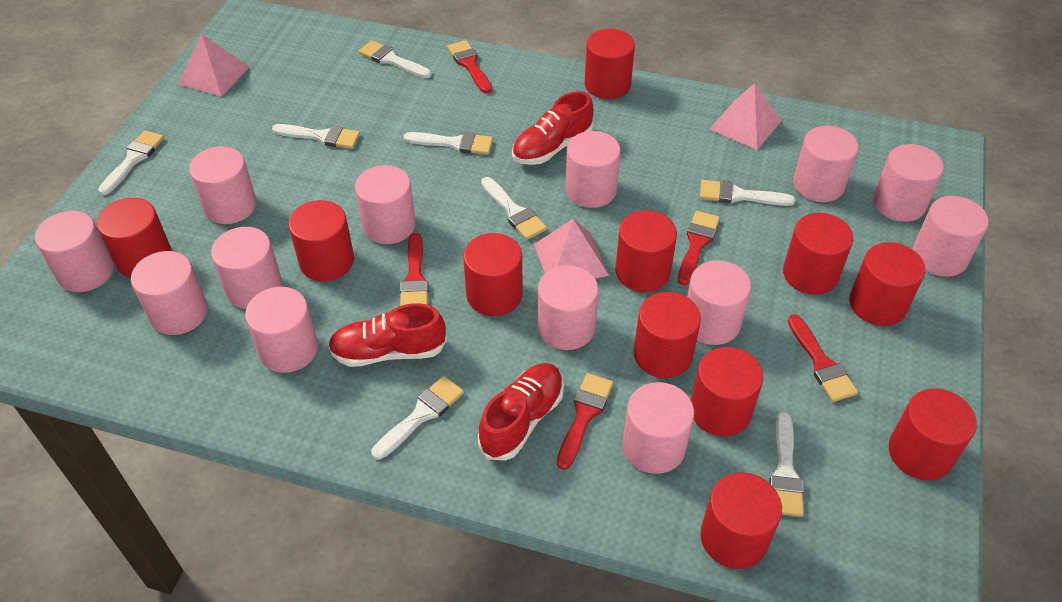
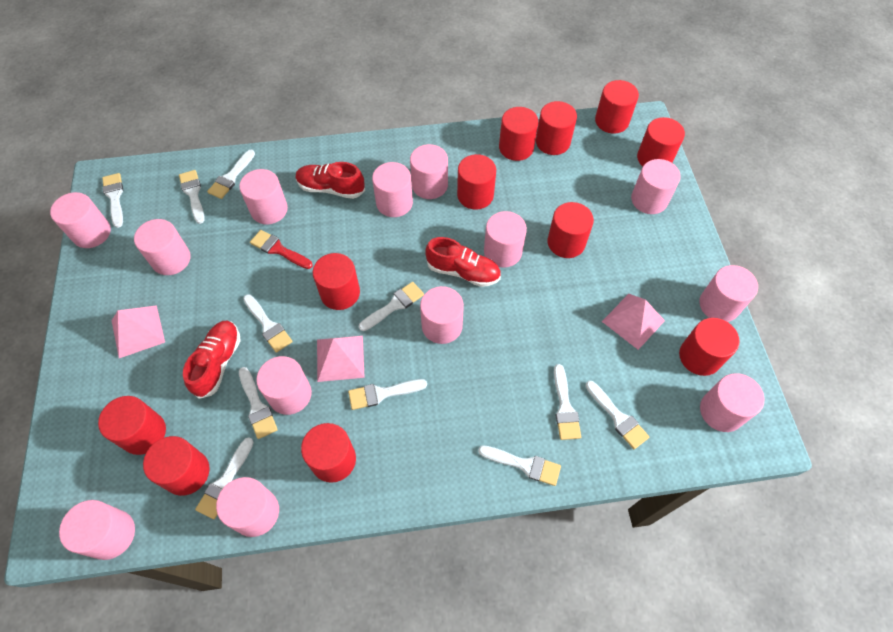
red brush: [400,233,429,306] [447,40,492,94] [557,373,613,470] [678,211,720,285] [788,314,858,402] = 5 -> [250,230,313,269] = 1
white brush: [98,130,164,195] [272,124,360,149] [359,40,431,78] [371,376,464,460] [403,132,493,155] [481,177,547,240] [700,180,795,206] [769,412,804,517] = 8 -> [102,173,123,228] [179,170,205,224] [195,437,254,519] [207,149,255,199] [239,367,278,439] [243,294,293,353] [348,379,427,410] [359,282,424,331] [478,445,561,486] [554,364,581,440] [585,381,649,449] = 11

